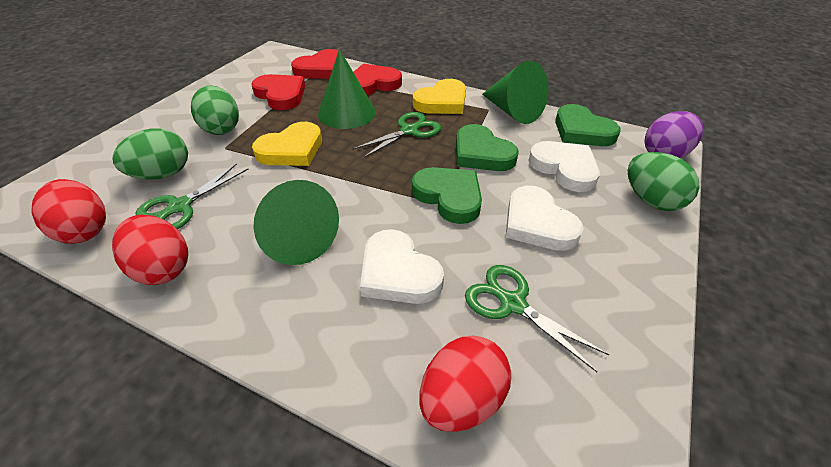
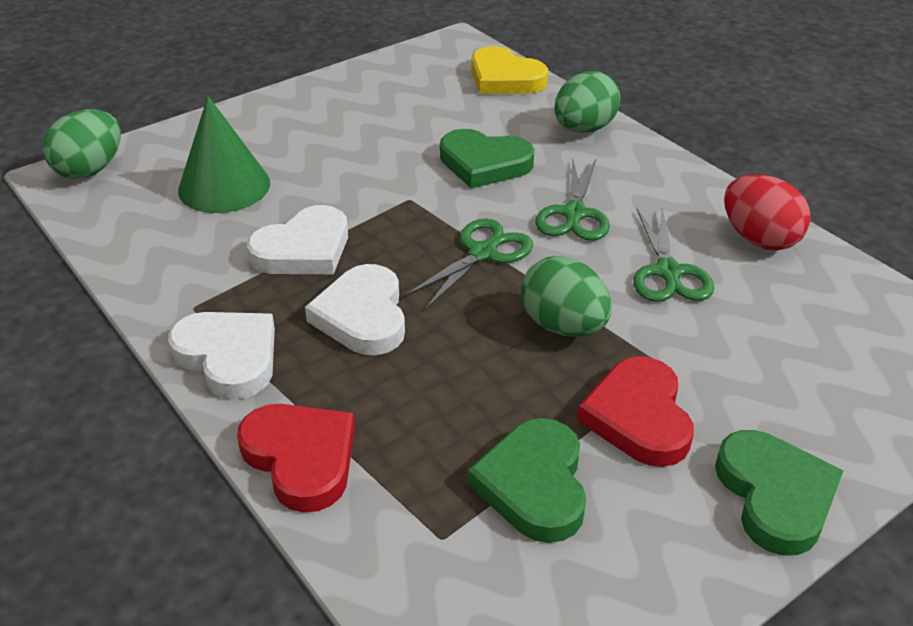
green cone: [254,180,339,265] [318,49,376,129] [482,61,548,124] = 3 -> [178,96,270,213] = 1
purple egg: [645,111,703,158] = 1 -> none = 0
red egg: [32,179,106,244] [112,214,188,285] [419,336,511,432] = 3 -> [724,175,811,251] = 1
red heart: [251,74,305,110] [291,49,338,79] [354,63,402,96] = 3 -> [237,404,355,513] [577,356,694,467] = 2
yellow heart: [252,122,322,166] [413,79,466,114] = 2 -> [471,46,548,94] = 1

